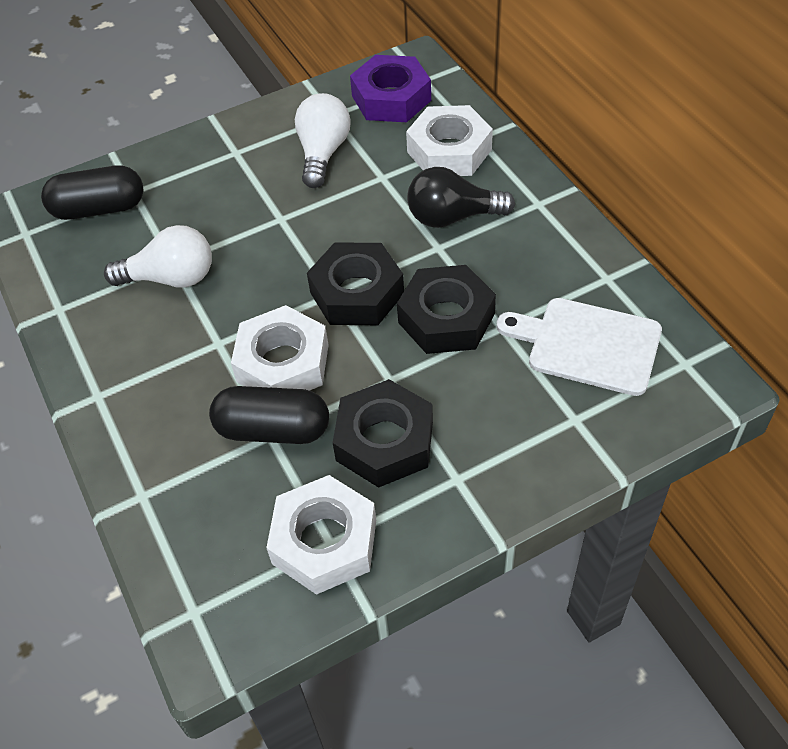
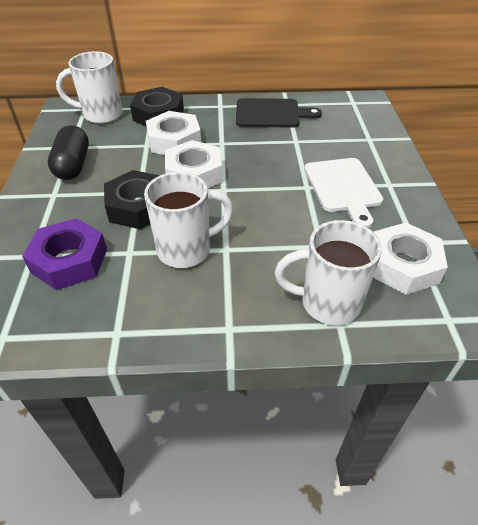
black capsule: [41,165,143,220] [209,386,329,444] = 2 -> [48,125,89,180] = 1
black cutting board: none = 0 -> [236,98,322,128] = 1
black light bulb: [407,167,515,228] = 1 -> none = 0
black nut: [307,243,404,325] [333,379,433,488] [397,265,496,354] = 3 -> [104,170,160,229] [130,87,184,127] = 2
white light bulb: [104,225,212,288] [295,93,350,188] = 2 -> none = 0
white mug: none = 0 -> [56,51,122,124] [144,172,233,268] [275,220,382,325] = 3

